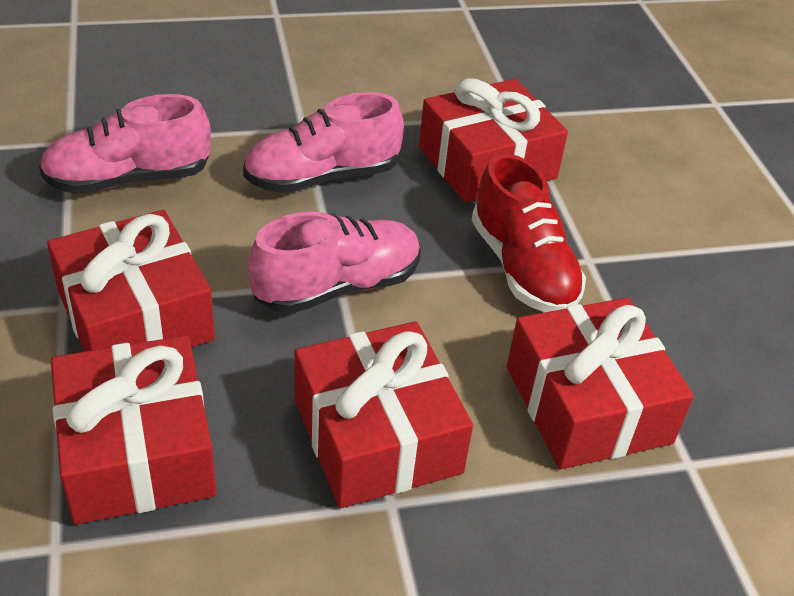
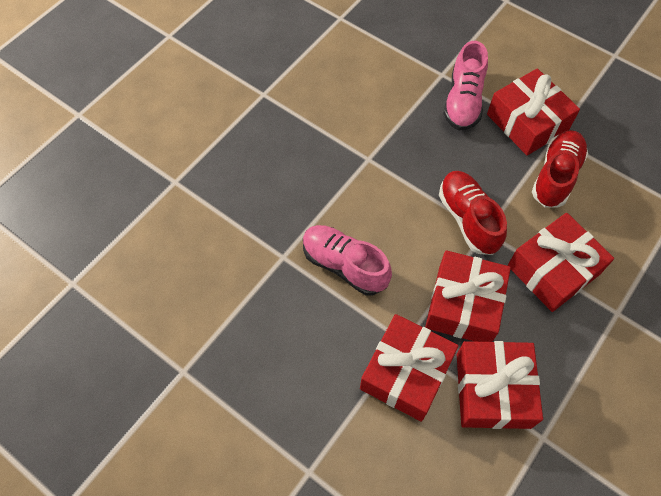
pink shoe: [39,94,211,194] [243,92,404,193] [248,212,421,314] = 3 -> [303,225,392,295] [443,41,488,130] = 2
red shoe: [472,154,586,312] = 1 -> [439,171,507,255] [532,130,588,207] = 2

